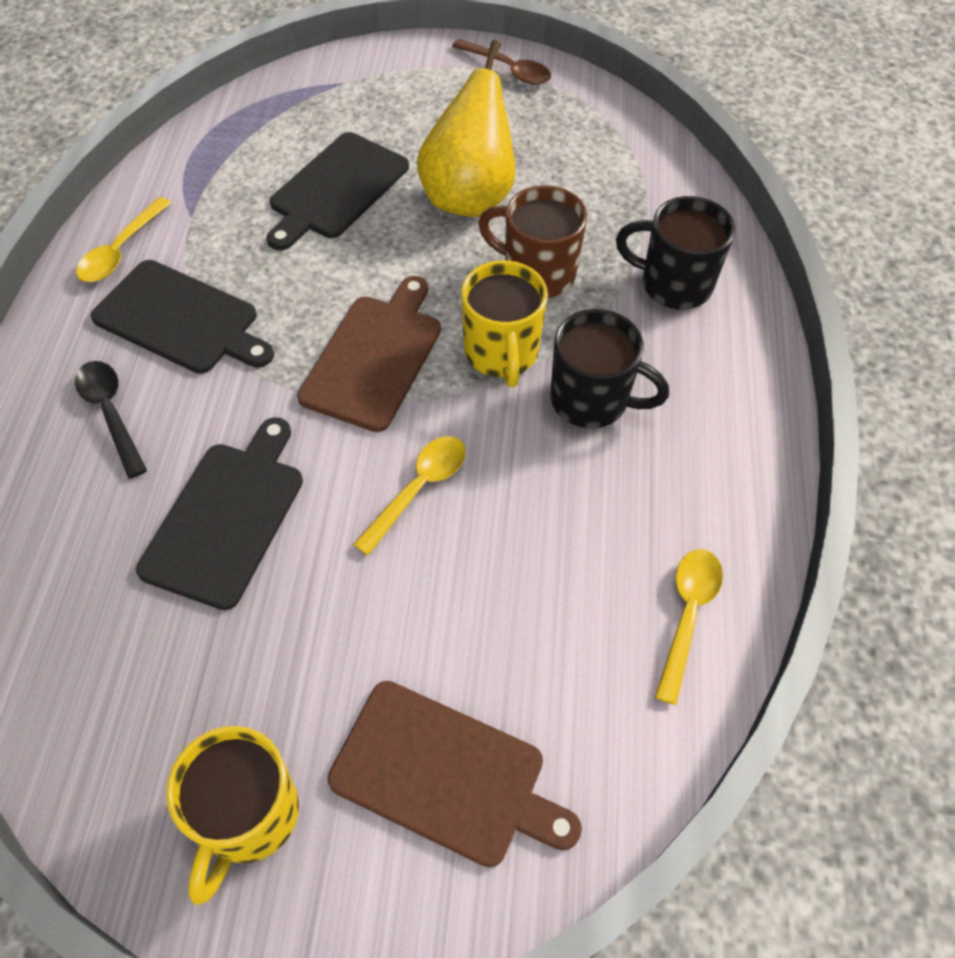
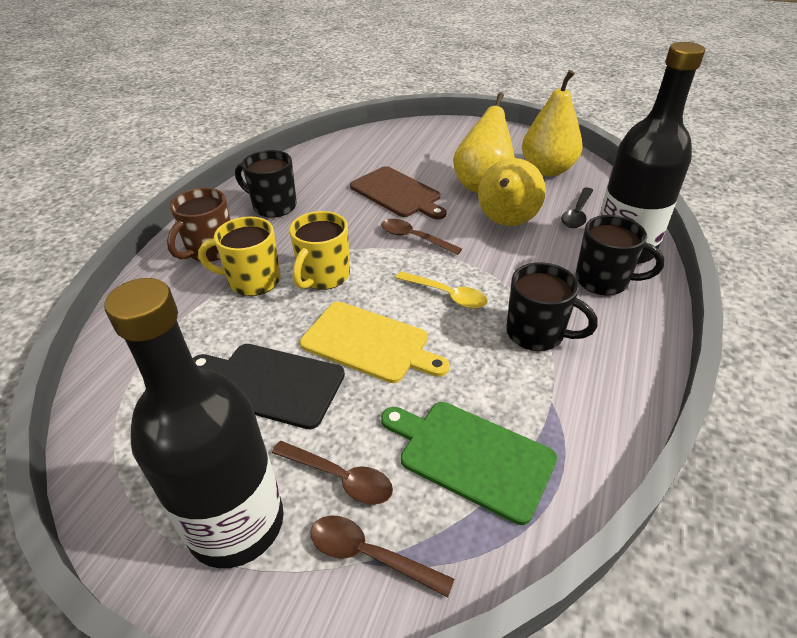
black bottle: none = 0 -> [104,278,284,568] [599,42,705,264] = 2
black cutting board: [91,260,274,374] [136,417,303,610] [267,132,409,250] = 3 -> [193,344,345,429] = 1
black mug: [551,309,669,428] [616,196,735,310] = 2 -> [235,150,297,218] [506,262,598,351] [576,215,664,296] = 3
brown cutting board: [297,276,441,432] [328,681,582,867] = 2 -> [350,166,447,220] = 1
brown spoon: [452,39,551,85] = 1 -> [272,441,393,505] [310,516,454,598] [381,219,462,255] = 3
green cutting board: none = 0 -> [381,402,557,525] = 1
yellow cutting board: none = 0 -> [300,302,450,383] = 1
yellow pear: [417,40,516,217] = 1 -> [453,92,515,193] [478,158,546,226] [522,70,583,176] = 3
yellow spoon: [76,197,171,282] [353,436,466,555] [655,549,723,705] = 3 -> [396,271,488,309] = 1

